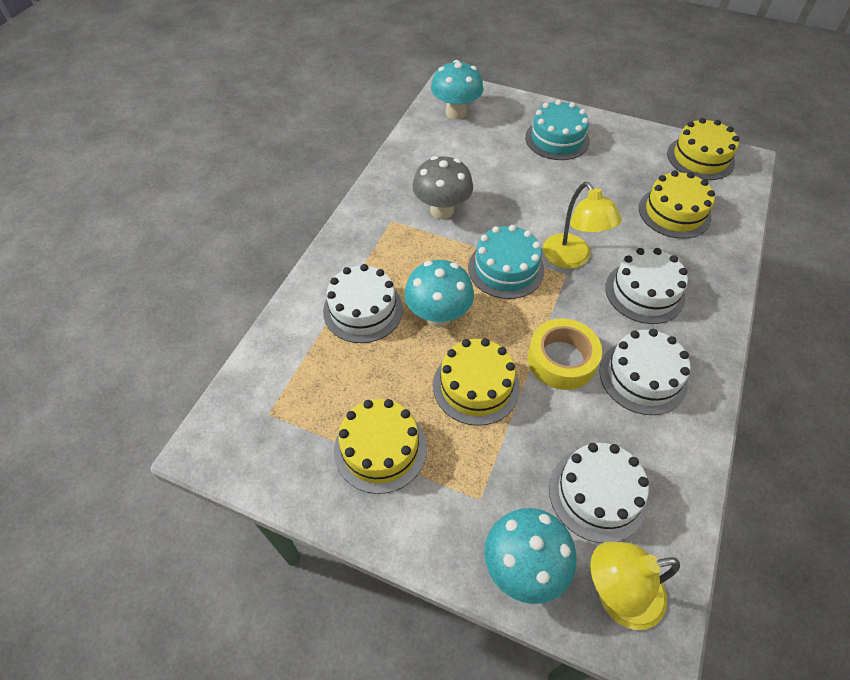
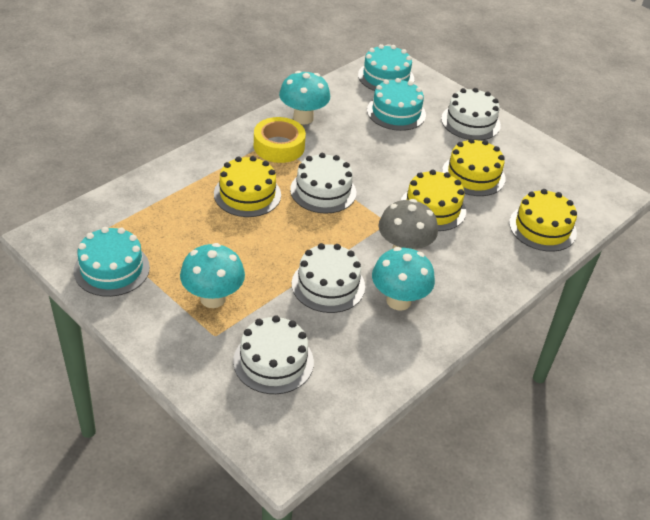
turquoise cake: [468,225,544,299] [525,100,590,160] = 2 -> [74,227,150,297] [358,44,414,91] [367,78,426,131] = 3
yellow lamp: [543,182,622,269] [590,541,680,630] = 2 -> none = 0

